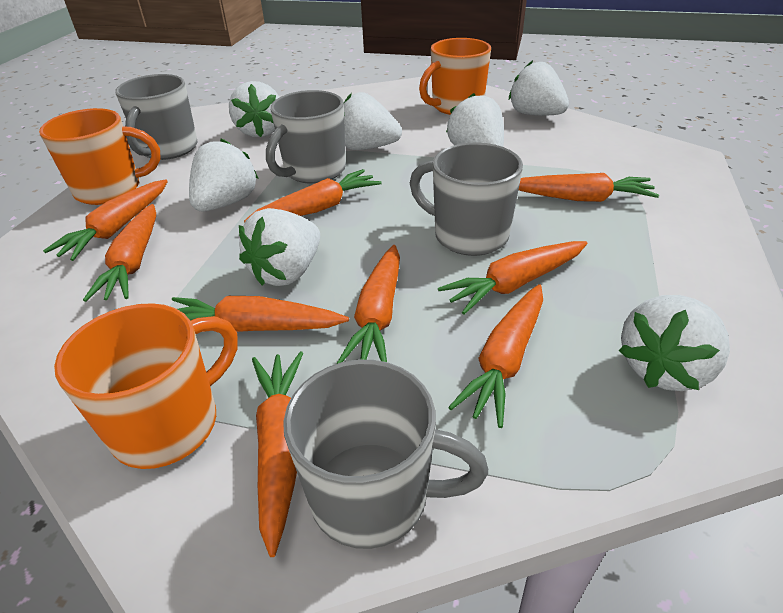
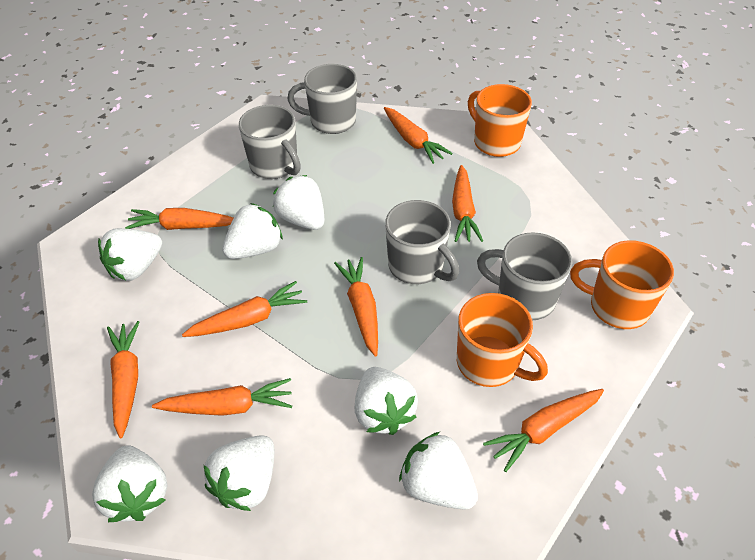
orange carrot: [43,179,168,261] [83,204,156,302] [172,296,349,332] [244,169,382,222] [252,351,303,557] [336,245,400,364] [438,241,588,315] [448,284,543,428] [519,173,659,202] = 9 -> [107,321,139,438] [125,208,233,230] [152,378,292,416] [182,281,307,337] [334,257,378,357] [384,107,453,164] [452,165,483,242] [483,389,604,472] = 8

